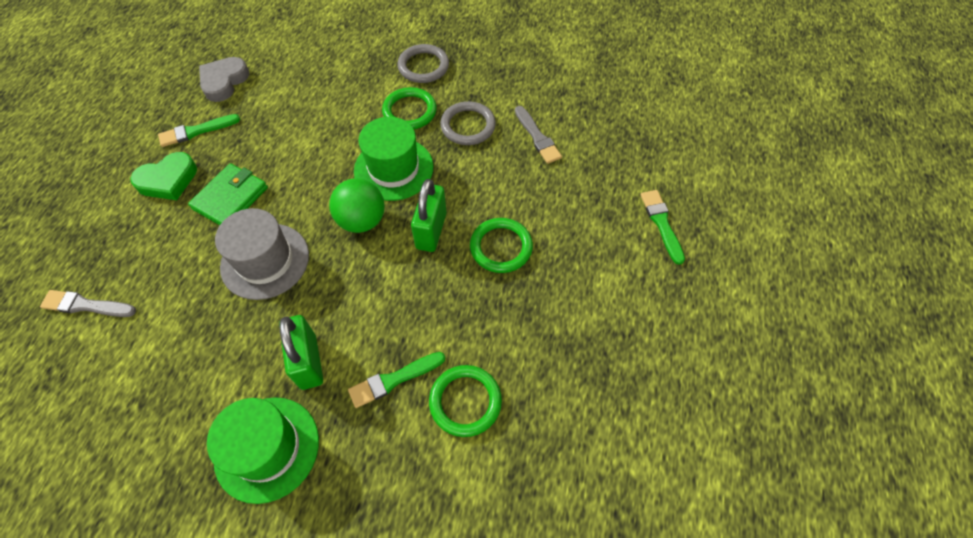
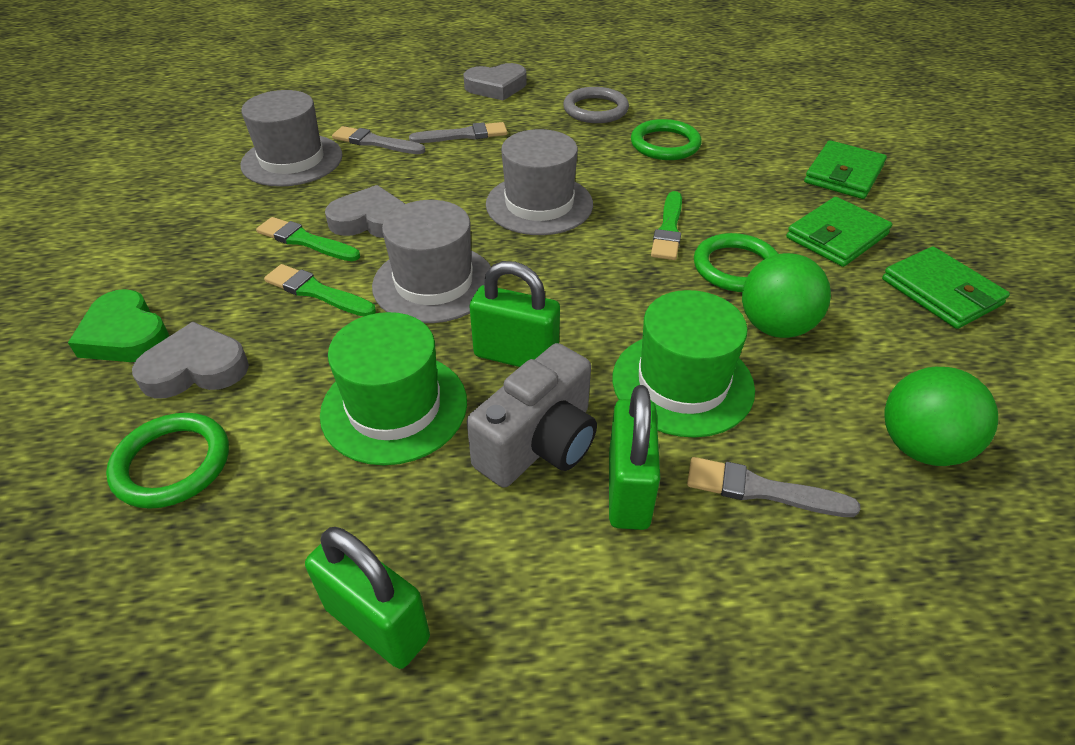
green ball: [329,178,385,233] = 1 -> [742,253,831,338] [885,367,998,466] = 2
green padlock: [279,315,323,390] [411,179,447,252] = 2 -> [305,527,430,669] [470,261,560,367] [609,385,660,530] = 3
green wallet: [188,163,268,225] = 1 -> [786,197,892,267] [804,140,887,199] [882,247,1010,329] = 3
grey brush: [40,290,136,317] [515,106,562,164] = 2 -> [332,126,425,154] [409,122,507,143] [687,457,860,517] = 3
grey camera: none = 0 -> [467,343,597,488] = 1
grey hat: [215,208,309,300] = 1 -> [240,90,343,187] [372,200,491,323] [486,129,593,235] = 3
grey heart: [199,57,249,102] = 1 -> [132,322,249,398] [325,185,405,238] [464,63,527,101] = 3
grey ring: [397,44,449,83] [440,101,496,145] = 2 -> [563,87,629,123] = 1

